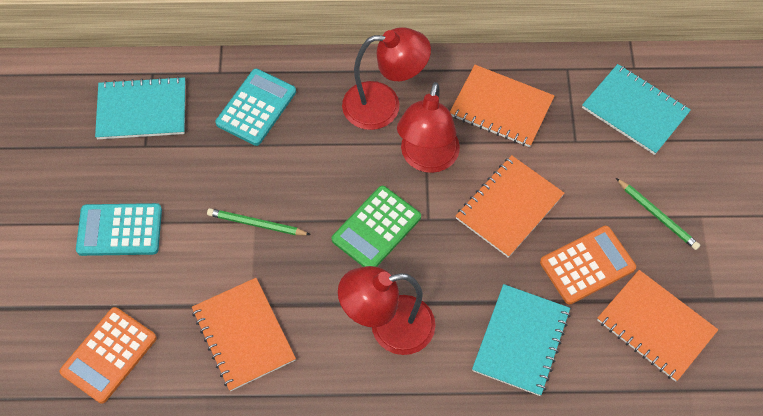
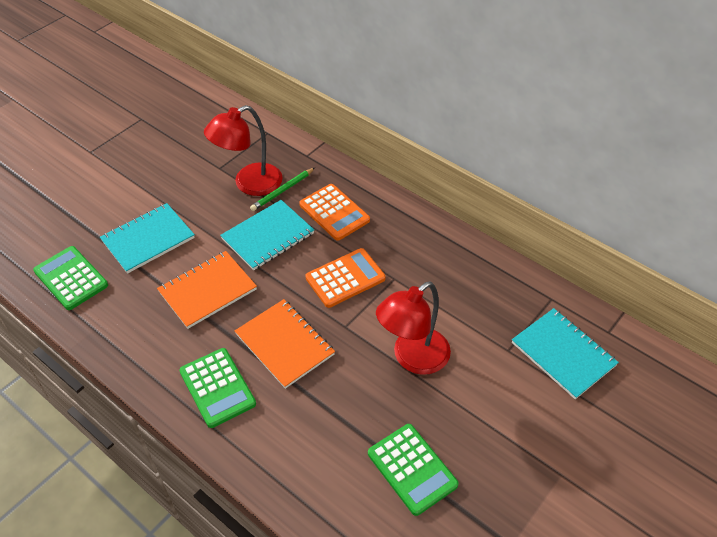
green calculator: [332,186,421,267] = 1 -> [33,246,108,310] [179,348,256,428] [368,424,459,516] = 3
green pencil: [207,208,311,235] [616,178,700,250] = 2 -> [250,168,315,211] = 1
orange notebook: [192,278,296,391] [450,65,555,147] [456,155,564,258] [597,270,718,382] = 4 -> [157,251,257,329] [235,299,335,389] = 2
red lamp: [338,266,436,355] [342,27,431,130] [397,82,460,173] = 3 -> [204,105,283,196] [376,282,451,375] = 2
turquoise calculator: [76,203,162,256] [215,69,296,146] = 2 -> none = 0

